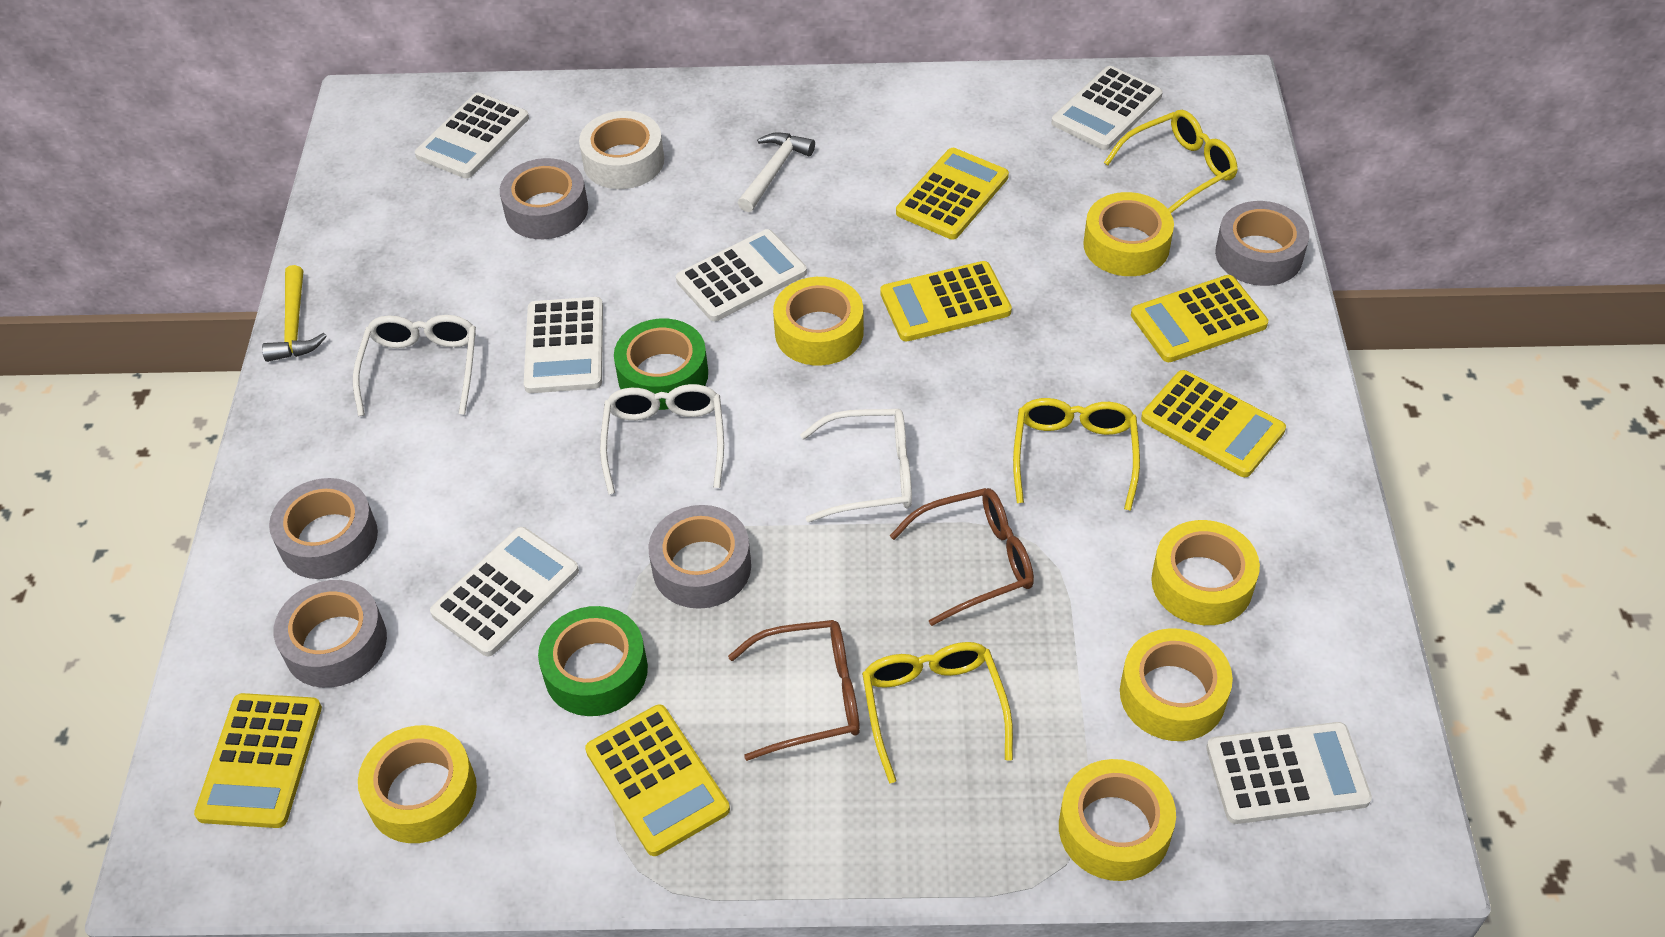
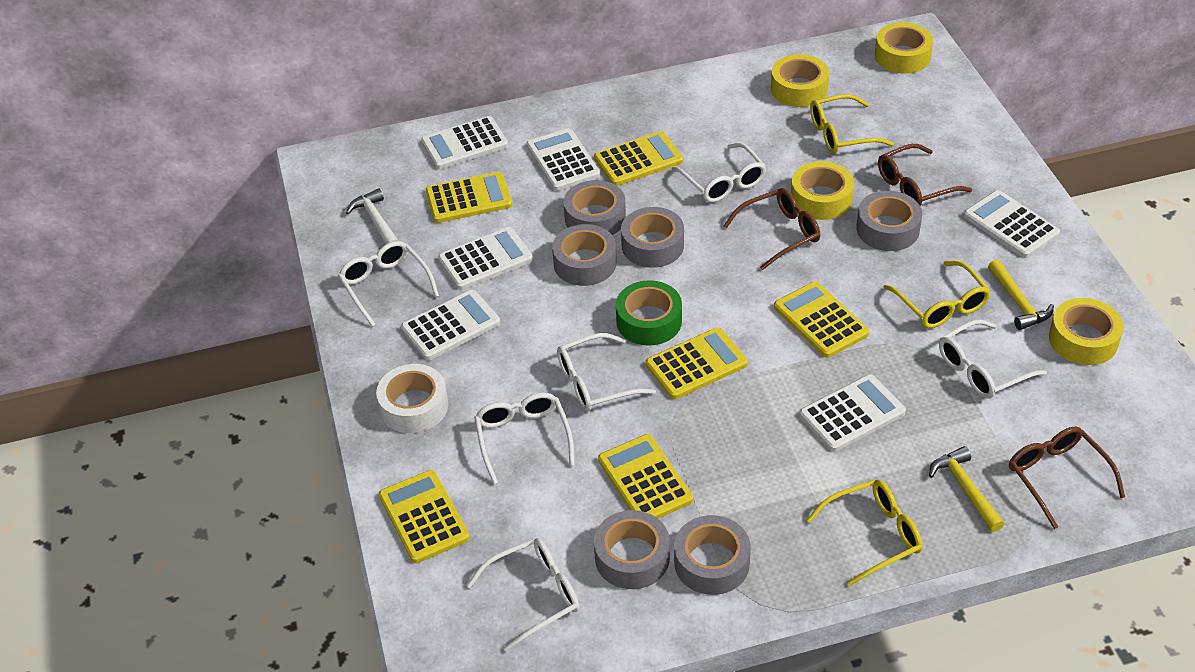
brown glasses: [728,620,860,761] [890,488,1034,626] = 2 -> [724,188,820,270] [878,144,972,206] [1009,427,1125,529] = 3
green tape: [538,606,648,716] [614,319,708,410] = 2 -> [616,280,682,346] = 1
grey tape: [269,478,378,579] [274,580,387,688] [500,158,588,239] [649,505,751,609] [1215,201,1309,286] = 5 -> [552,224,617,286] [564,180,626,235] [594,510,670,589] [621,207,684,268] [674,515,751,595] [856,191,922,251] = 6
white glasses: [353,315,476,416] [600,384,724,495] [800,409,912,522] = 3 -> [338,241,439,327] [467,538,579,652] [474,393,575,484] [557,333,656,411] [672,143,766,202] [939,319,1047,399] = 6
yellow hammer: [262,265,327,362] = 1 -> [929,446,1004,532] [988,260,1054,330] = 2
yellow tape: [358,725,477,843] [773,277,864,366] [1059,759,1176,881] [1083,192,1174,276] [1120,629,1233,741] [1151,520,1260,625] = 6 -> [771,54,829,107] [791,161,854,220] [875,22,933,74] [1049,298,1124,365] = 4

